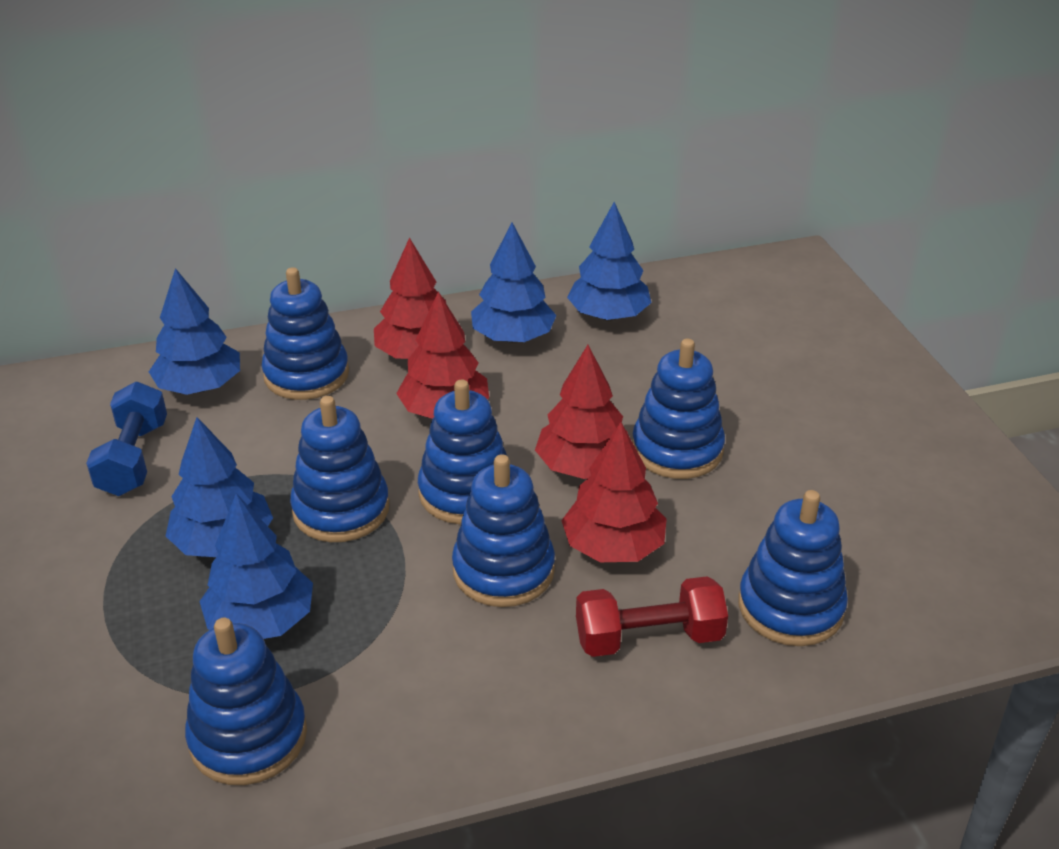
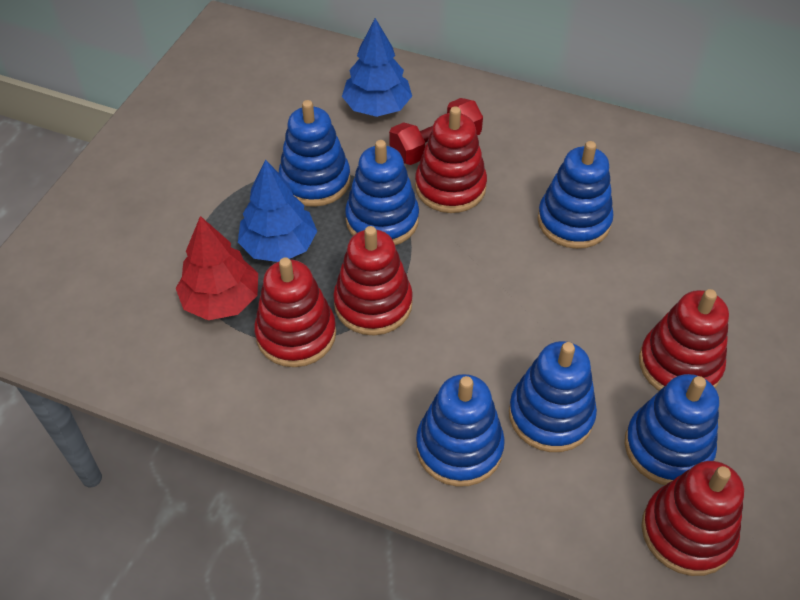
blue dumbbell: [86,382,167,496] = 1 -> none = 0
blue stacking toy: [185,618,307,785] [261,267,349,400] [290,396,389,542] [418,379,508,524] [452,454,555,607] [632,339,725,479] [738,490,848,646] = 7 -> [279,100,351,207] [345,140,419,245] [416,374,505,487] [509,341,597,452] [537,141,614,249] [625,374,719,485] = 6
blue tree: [149,268,240,395] [166,417,273,557] [199,494,313,639] [471,223,557,343] [567,202,652,321] = 5 -> [238,159,317,262] [342,18,412,117] = 2
red stacking toy: none = 0 -> [254,257,336,367] [333,226,413,335] [415,106,487,213] [639,289,729,391] [642,461,744,576] = 5
red tree: [374,237,446,359] [396,291,489,419] [535,345,628,479] [561,422,667,562] = 4 -> [176,216,258,320] = 1

